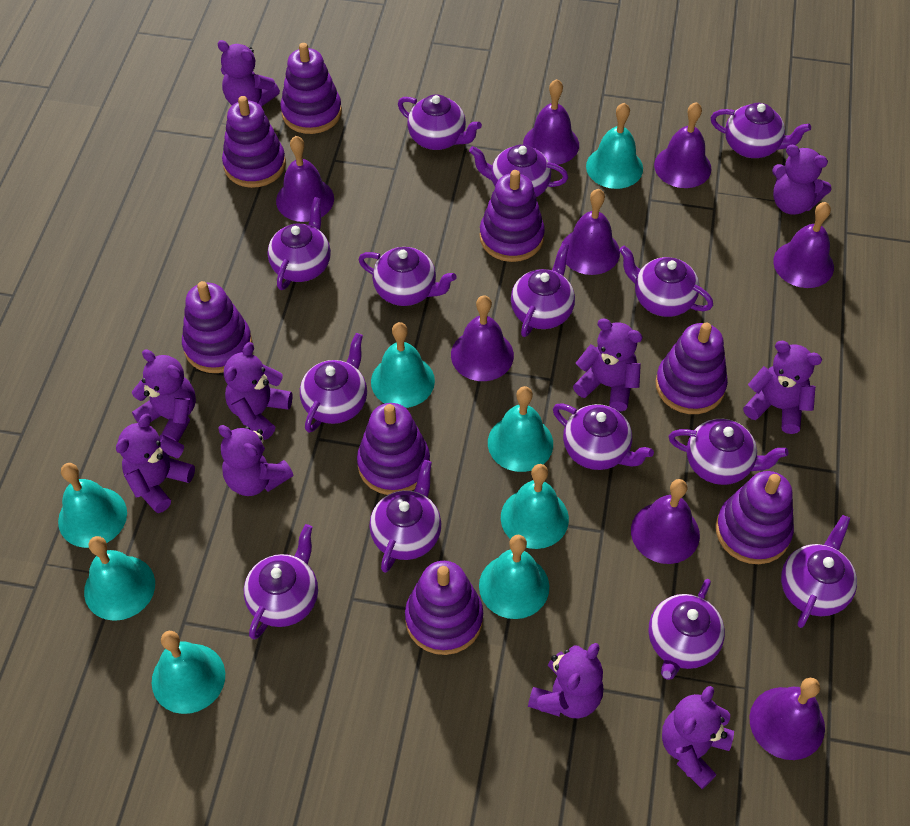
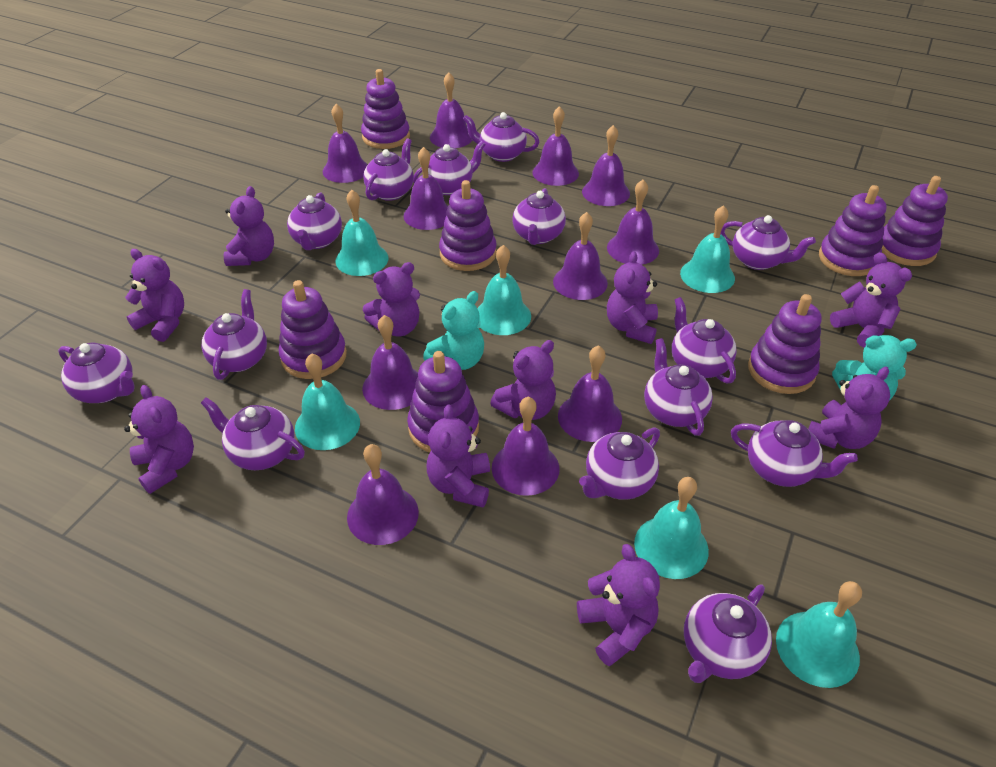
purple bell: [276,136,334,222] [451,295,514,381] [523,79,579,165] [561,189,620,275] [631,479,700,564] [654,102,711,188] [749,678,825,760] [773,202,834,288] = 8 -> [323,104,368,183] [347,444,419,545] [362,315,418,410] [403,147,448,230] [430,72,472,148] [492,397,559,496] [532,106,579,186] [553,212,608,300] [558,345,622,442] [582,125,630,206] [607,180,659,265] = 11
purple stacking toy: [182,281,252,373] [222,96,286,188] [280,43,342,134] [357,403,430,495] [405,561,483,655] [480,170,545,262] [656,323,728,414] [716,471,794,564] = 8 -> [279,280,347,379] [361,69,410,149] [407,351,479,452] [439,180,497,271] [748,294,822,394] [819,185,887,276] [881,176,948,266] = 7
turquoise bell: [58,463,127,548] [84,536,155,621] [152,631,225,714] [371,322,435,408] [479,535,549,619] [488,386,553,472] [501,464,569,549] [586,103,643,189] = 8 -> [295,353,360,450] [335,190,388,276] [477,245,531,335] [634,477,709,579] [680,205,735,293] [776,581,862,688] = 6
turquoise teddy bear: none = 0 -> [423,291,484,370] [832,335,917,401] = 2

